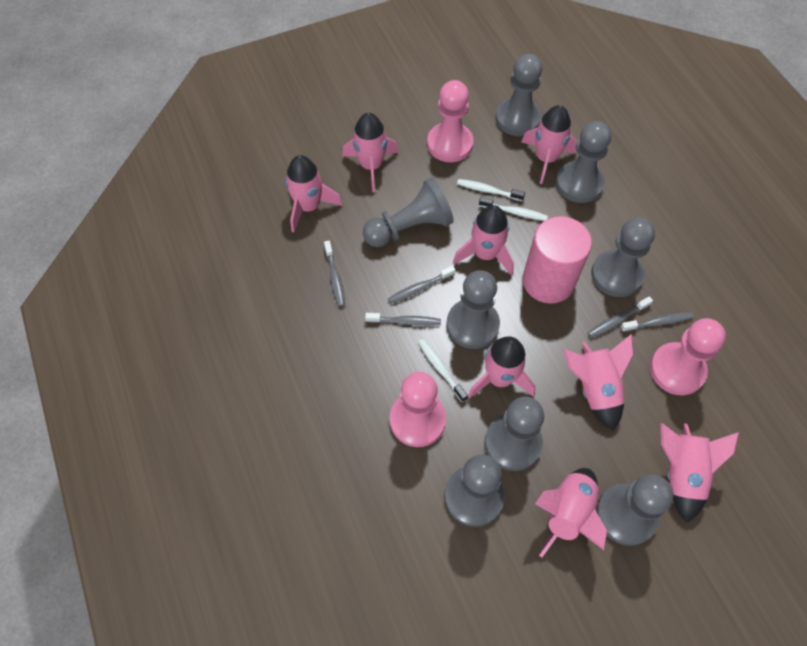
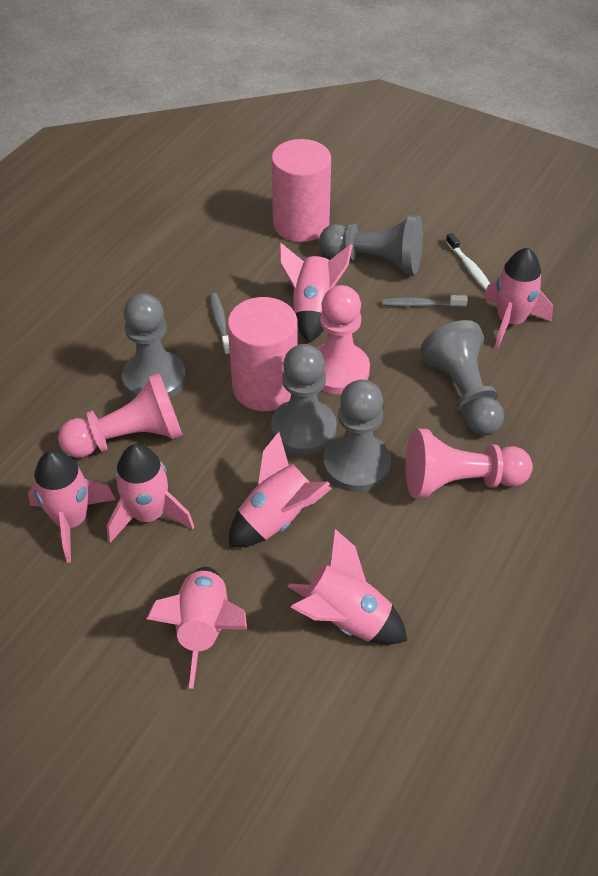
grey pawn: [363,177,454,247] [445,455,505,527] [447,270,500,349] [485,396,544,471] [495,54,542,136] [556,121,611,203] [591,217,655,297] [596,475,674,546] = 8 -> [122,293,186,399] [271,344,337,455] [319,215,423,275] [323,380,391,492] [421,320,504,435] = 5
grey toothbrush: [324,241,345,307] [365,313,441,326] [388,266,456,304] [588,296,653,338] [620,312,694,332] = 5 -> [210,293,230,356] [382,295,468,308] = 2
pink cylinder: [523,216,592,304] = 1 -> [227,297,298,411] [271,139,331,242] = 2
pink rocket: [285,155,342,232] [342,113,399,192] [453,205,514,276] [468,336,536,398] [521,105,577,184] [535,468,607,557] [563,334,634,431] [661,423,739,523] = 8 -> [28,450,116,563] [107,444,194,543] [146,567,247,689] [229,432,332,547] [279,242,353,343] [288,529,407,644] [483,248,553,349] = 7
white toothbrush: [418,339,468,402] [457,179,525,201] [479,197,548,221] = 3 -> [446,233,490,290] = 1

